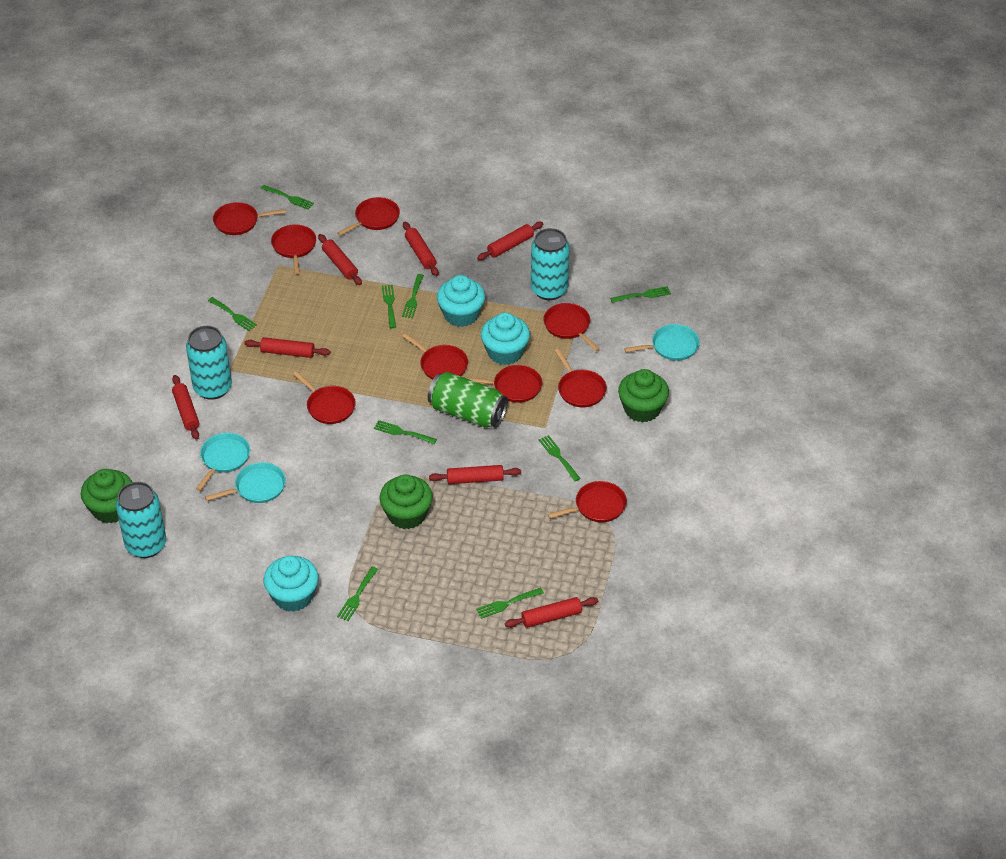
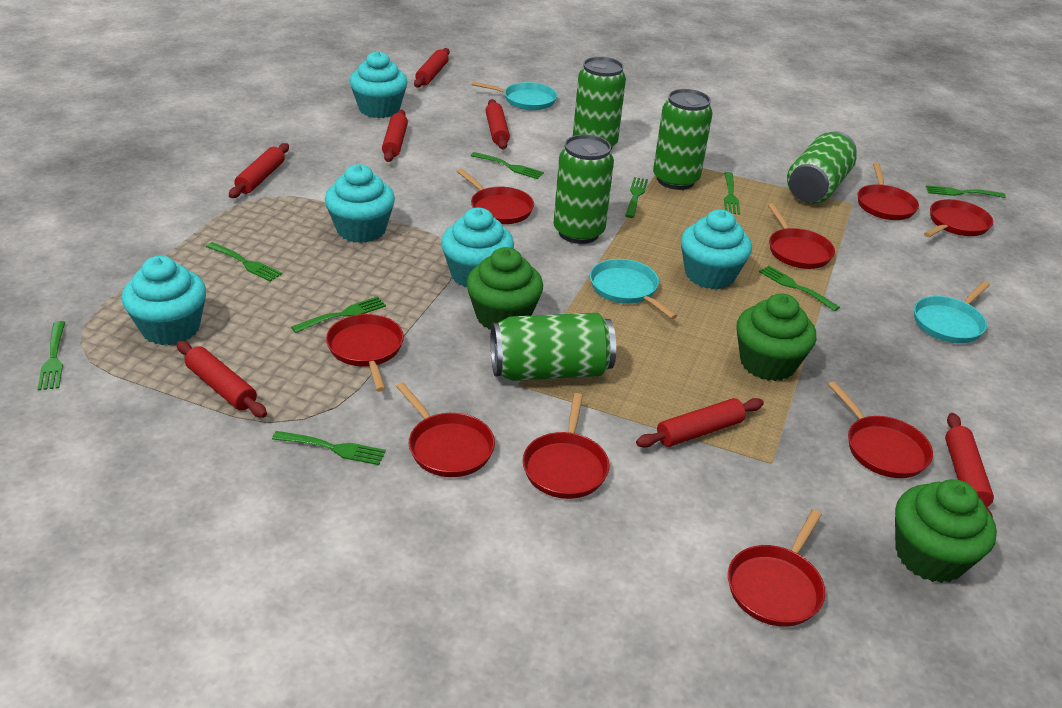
green can: [428,372,508,428] = 1 -> [490,313,616,381] [553,135,614,244] [573,57,626,149] [653,89,712,190] [787,131,857,204] = 5
turquoise can: [116,482,166,558] [186,326,232,400] [531,228,570,300] = 3 -> none = 0
turquoise cupcake: [264,556,319,612] [437,275,485,327] [481,313,530,365] = 3 -> [122,256,206,345] [325,164,395,243] [350,51,407,118] [441,208,514,287] [681,209,752,289] = 5

